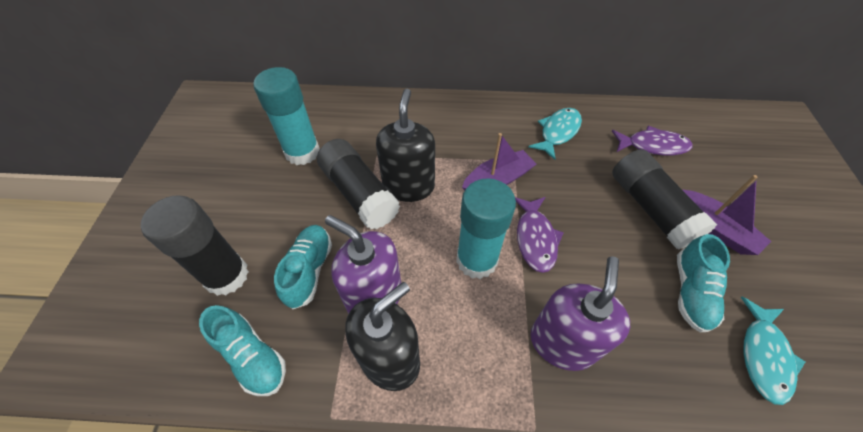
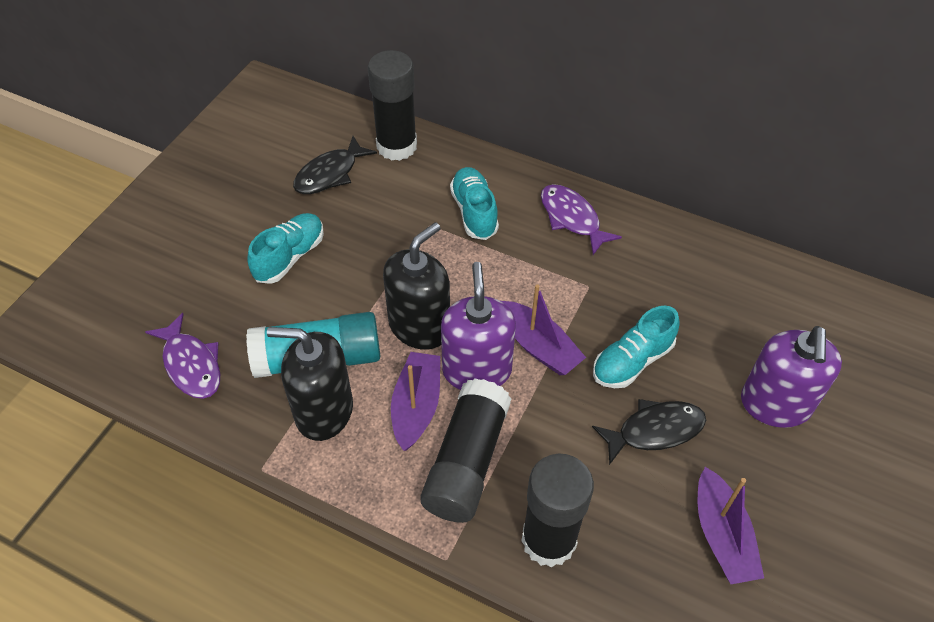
black fish: none = 0 -> [293,136,377,194] [592,399,706,465] = 2
purple boat: [462,133,537,190] [683,175,771,255] = 2 -> [391,352,440,451] [501,284,586,375] [698,467,764,584] = 3
turquoise fish: [529,108,582,160] [741,297,805,405] = 2 -> none = 0
turquoise glue stick: [253,67,320,165] [456,178,516,279] = 2 -> [246,312,381,378] = 1

